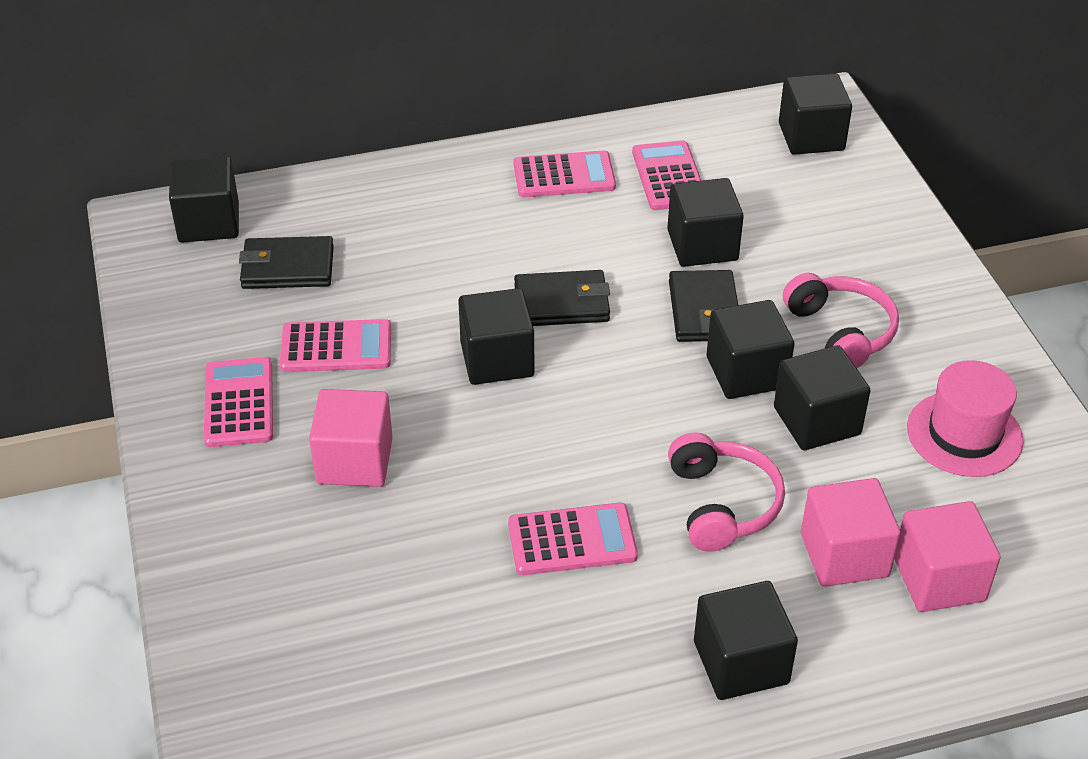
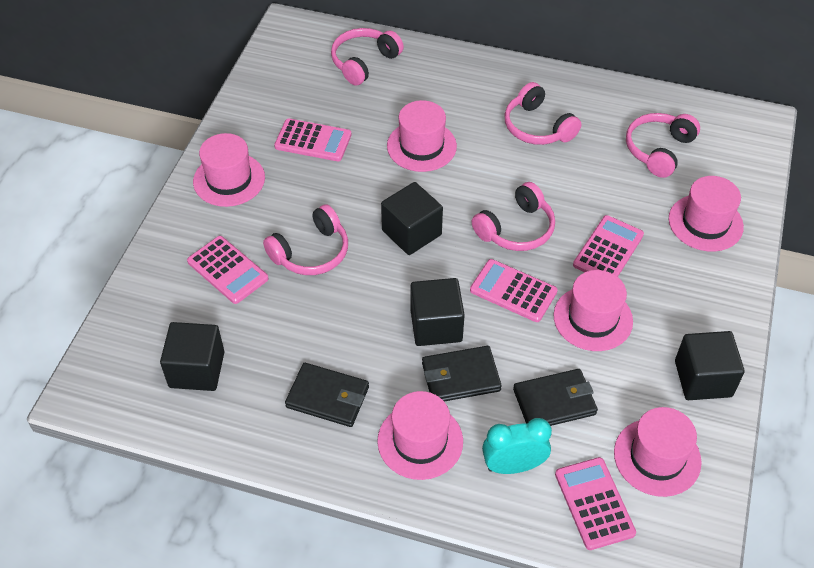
black cube: [169,156,239,243] [458,288,534,385] [667,178,744,267] [694,581,798,700] [707,300,794,399] [774,345,871,450] [779,73,852,155] = 7 -> [160,322,224,391] [381,182,443,255] [410,278,465,346] [675,331,745,400] = 4
pink cube: [309,389,393,487] [801,478,901,587] [894,501,1001,612] = 3 -> none = 0
pink hat: [907,360,1024,477] = 1 -> [193,133,265,207] [377,391,463,480] [387,100,457,172] [553,270,633,351] [614,407,702,497] [669,176,744,252] = 6
pink headphones: [668,433,785,552] [783,273,899,368] = 2 -> [263,204,348,275] [331,28,404,86] [472,182,555,251] [505,82,581,145] [626,113,700,178] = 5
turquoise clock: none = 0 -> [482,418,552,474] = 1

